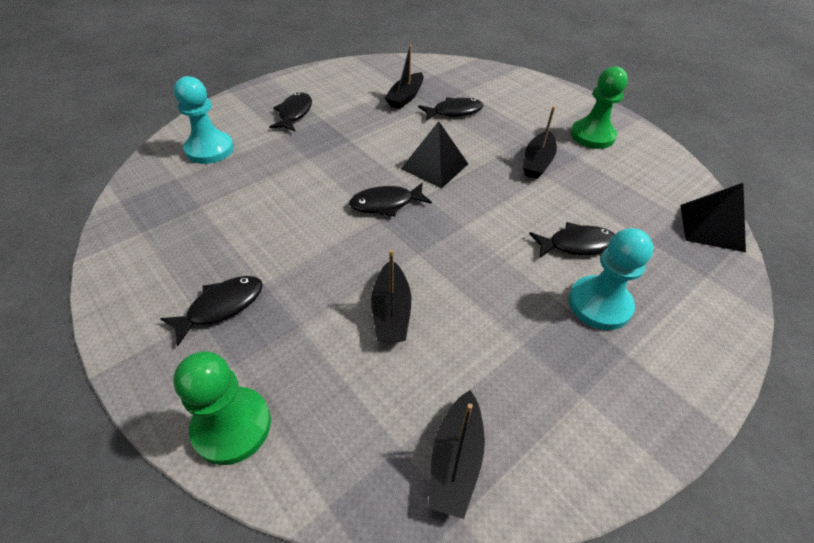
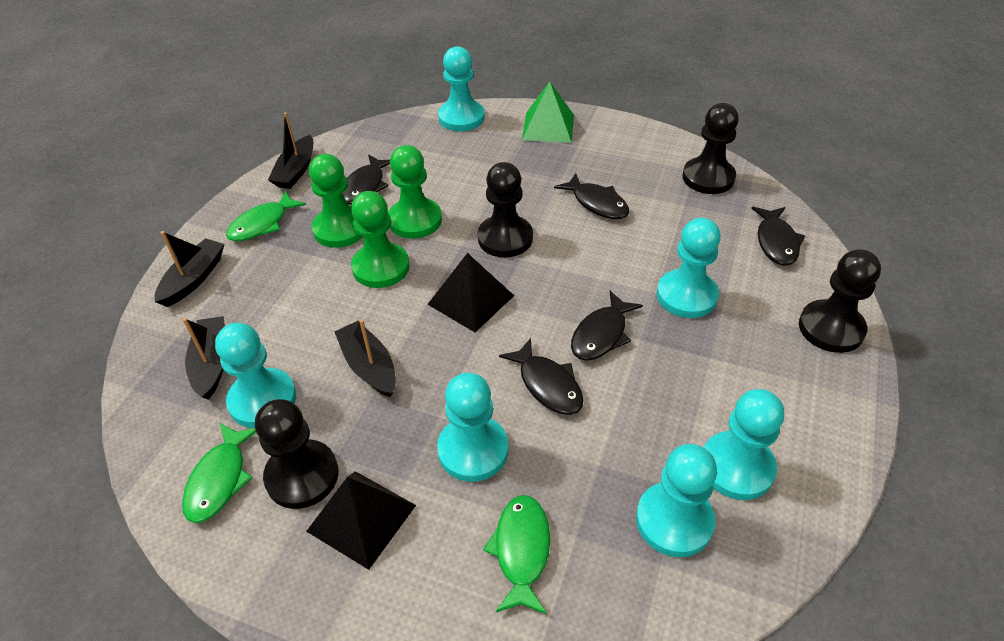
black pawn: none = 0 -> [255,399,339,509] [477,162,533,258] [682,103,739,194] [799,249,881,353] = 4
green fish: none = 0 -> [182,423,256,523] [226,191,306,241] [483,495,550,614] = 3
green pawn: [173,351,271,465] [571,66,628,149] = 2 -> [309,154,363,248] [351,191,409,288] [388,145,442,239] = 3
green pyramid: none = 0 -> [522,81,574,143] = 1
turquoise pawn: [174,76,234,164] [569,228,654,330] = 2 -> [215,323,296,428] [437,373,508,482] [438,46,485,131] [636,444,717,557] [657,218,721,318] [704,389,784,500] = 6

